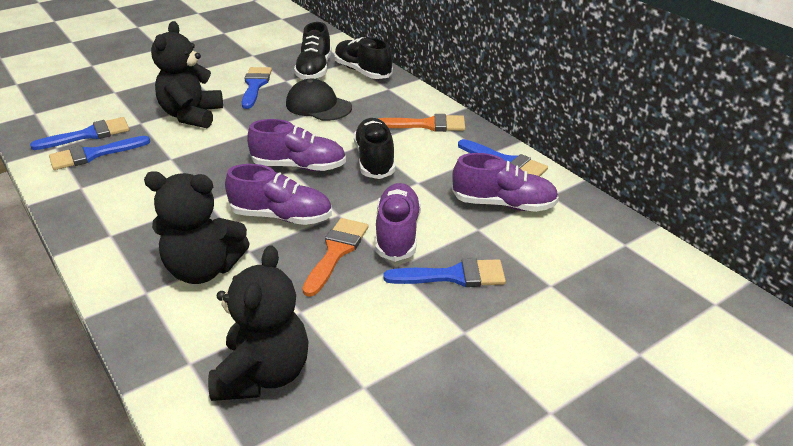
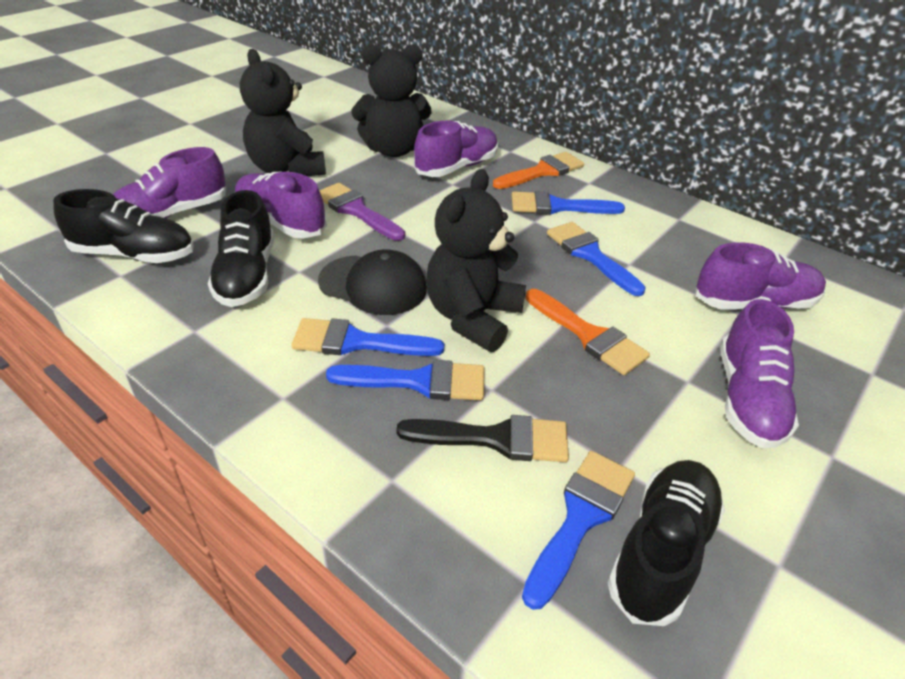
black brush: none = 0 -> [396,415,569,462] = 1
purple brush: none = 0 -> [319,183,405,241] = 1
purple shoe: [225,164,332,225] [247,119,346,171] [376,183,421,262] [452,153,559,212] = 4 -> [113,147,226,219] [235,172,327,239] [414,121,498,177] [695,242,826,310] [720,299,799,448] = 5

